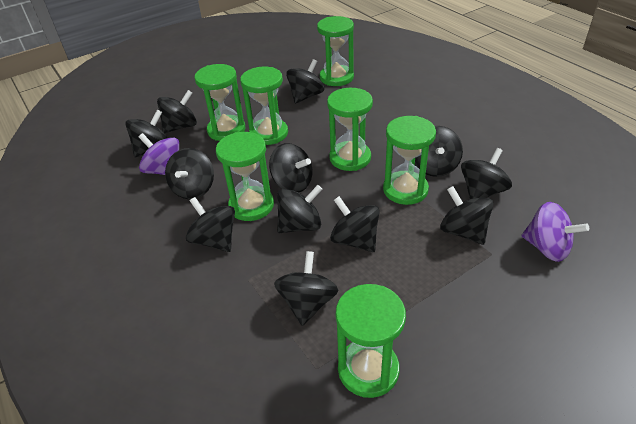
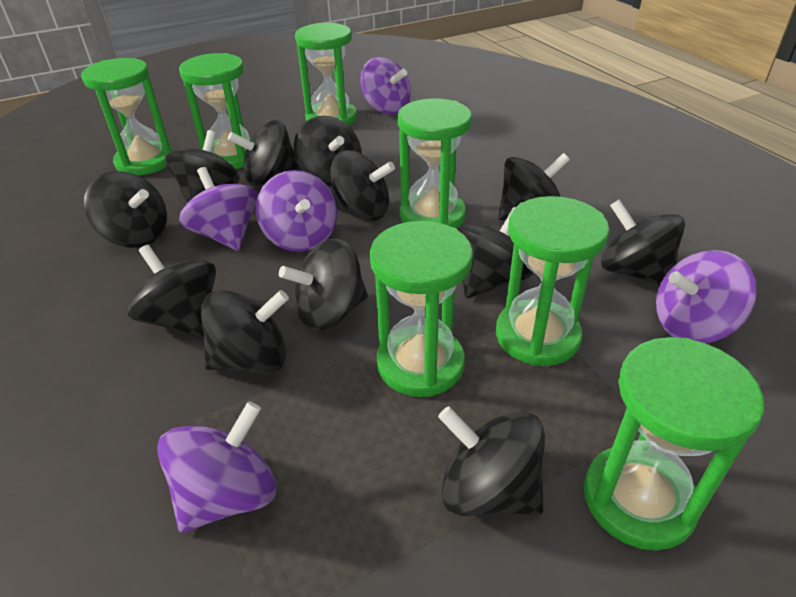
purple spinning top: [139,133,179,175] [522,202,589,262] = 2 -> [157,401,276,533] [179,167,257,251] [256,170,337,252] [360,57,411,114] [656,250,757,343] = 5

